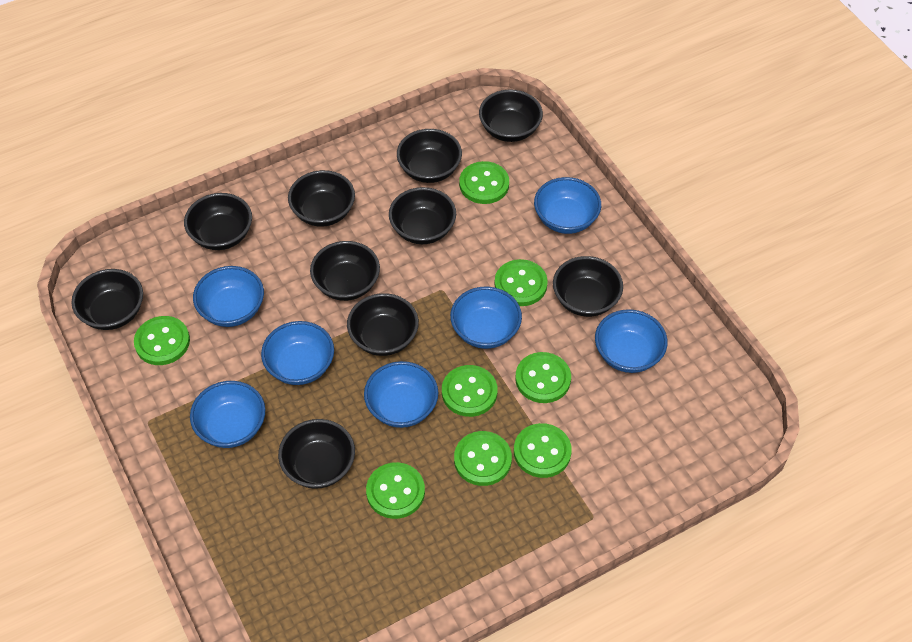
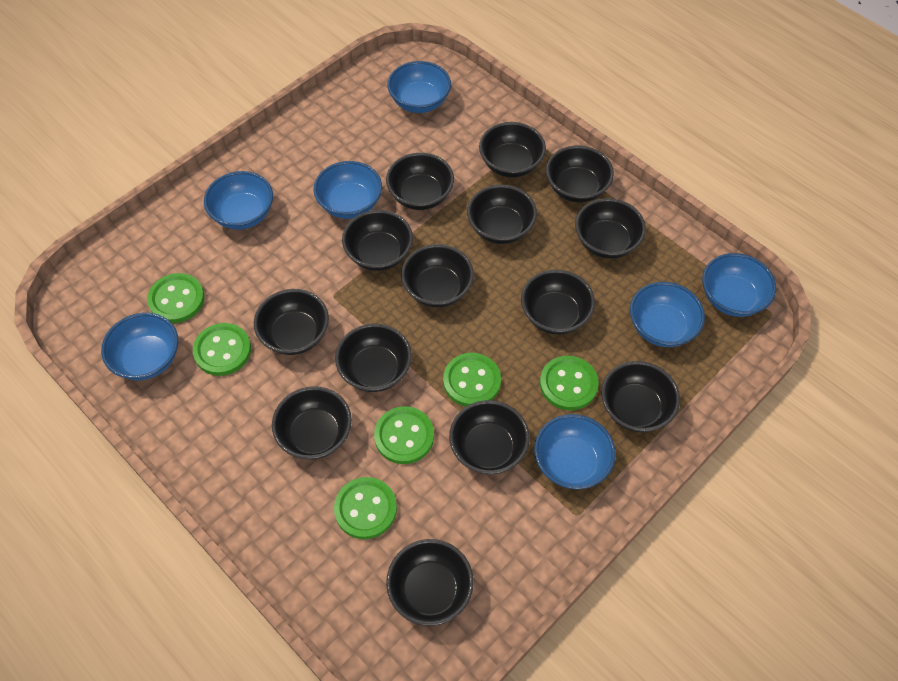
black bowl: [71,269,143,330] [184,193,252,250] [278,419,355,489] [288,170,355,227] [310,241,380,301] [347,293,419,356] [389,187,456,244] [397,129,462,183] [479,89,543,142] [553,256,623,317] = 10 -> [254,289,329,355] [272,386,352,460] [335,324,412,392] [342,210,413,271] [386,153,454,210] [386,539,474,626] [401,244,474,307] [449,400,530,474] [467,185,537,244] [479,122,546,177] [521,269,595,334] [546,146,614,203] [575,198,646,258] [601,361,680,432] = 14
green button: [134,316,190,365] [366,462,425,519] [442,365,497,417] [454,431,512,486] [459,161,509,204] [494,259,548,306] [514,423,572,478] [515,352,571,403] = 8 -> [147,273,205,323] [193,323,251,376] [334,477,397,539] [374,406,434,464] [443,353,501,407] [540,356,599,411] = 6

